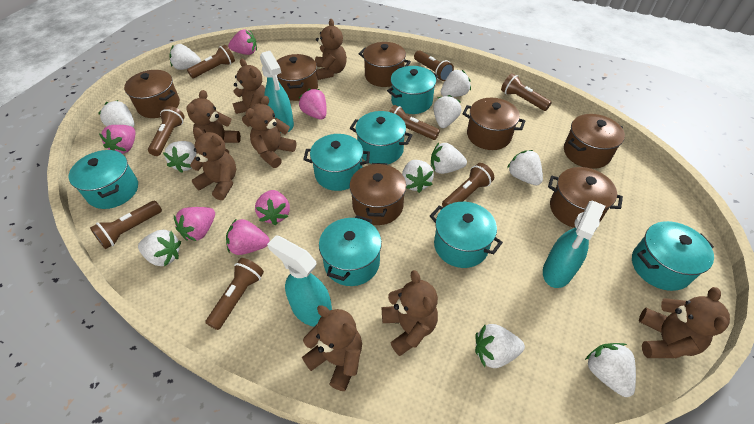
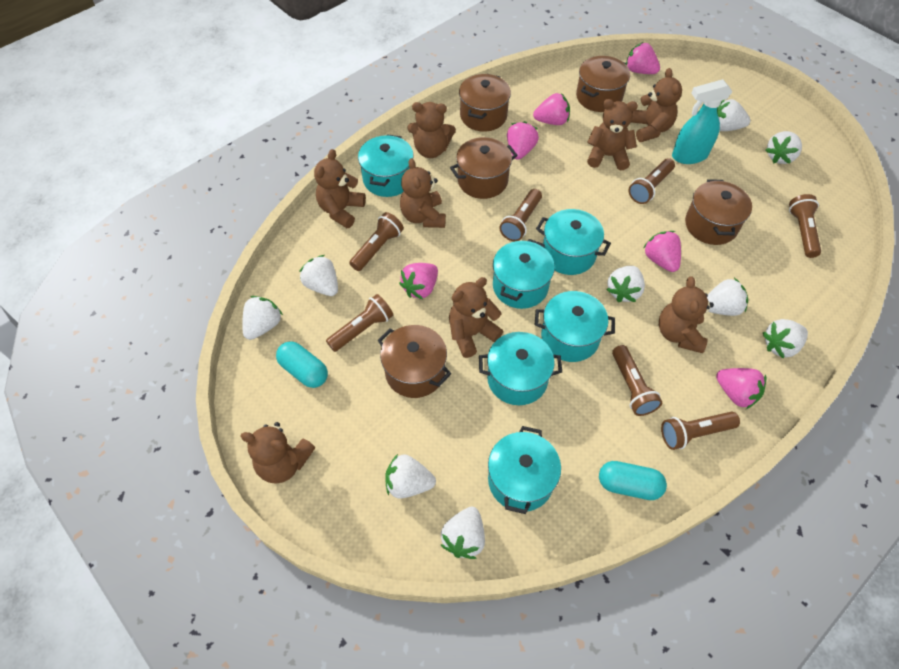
brown flashlight: [90,201,162,249] [148,106,184,156] [187,45,235,78] [205,258,264,330] [389,105,440,140] [414,50,454,81] [442,163,494,208] [501,73,552,111] = 8 -> [326,294,393,352] [349,212,404,271] [499,189,542,242] [612,345,662,416] [629,158,675,204] [661,411,740,450] [789,194,821,258] = 7
brown pot: [124,70,180,118] [277,54,318,101] [350,163,406,225] [359,42,411,87] [462,98,525,150] [548,167,623,228] [564,114,625,169] = 7 -> [378,325,451,398] [450,137,518,199] [459,74,511,132] [576,56,630,112] [685,179,752,245] = 5
turquoise capsule: none = 0 -> [276,341,328,388] [599,461,667,500] = 2
turquoise pot: [69,150,138,209] [303,134,370,191] [319,215,382,286] [350,111,412,164] [387,66,438,114] [430,202,503,268] [632,221,714,291] = 7 -> [358,134,414,197] [479,332,562,405] [488,426,561,514] [493,239,555,309] [535,291,615,362] [536,209,611,275] = 6
turquoise spray bottle: [260,51,294,132] [267,235,332,327] [543,201,605,288] = 3 -> [672,79,733,164] = 1
white strawberry: [98,100,135,128] [138,230,181,266] [163,141,197,173] [169,44,201,70] [402,160,434,193] [431,143,467,174] [433,95,461,128] [441,69,471,97] [475,324,525,368] [507,150,543,185] [585,343,636,397] = 11 -> [242,296,283,340] [299,255,338,296] [385,454,436,499] [441,507,485,559] [606,266,645,302] [707,278,748,316] [717,99,751,131] [763,319,808,359] [766,131,802,164] = 9

